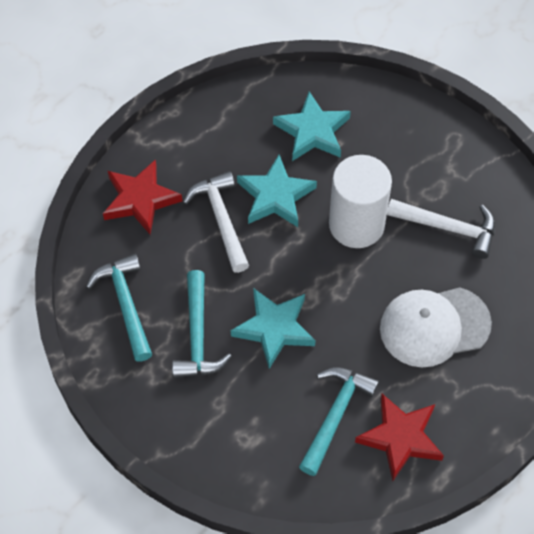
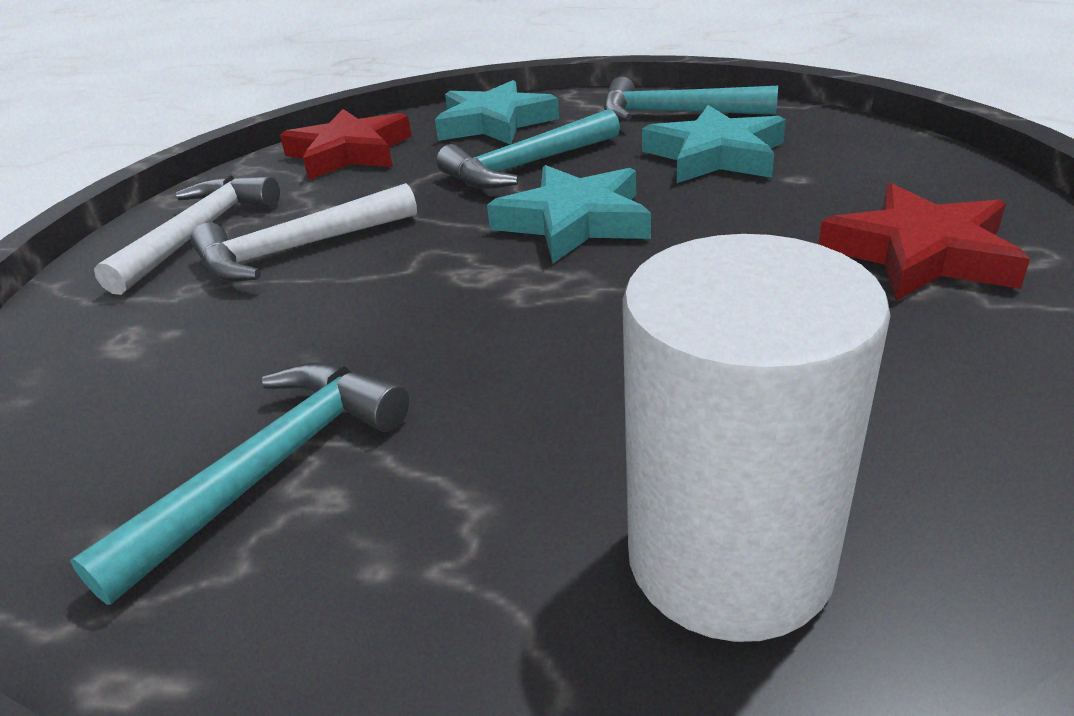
white cap: [380,287,492,367] = 1 -> none = 0

